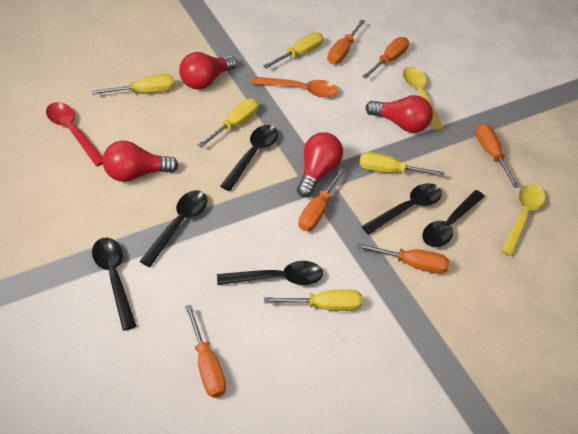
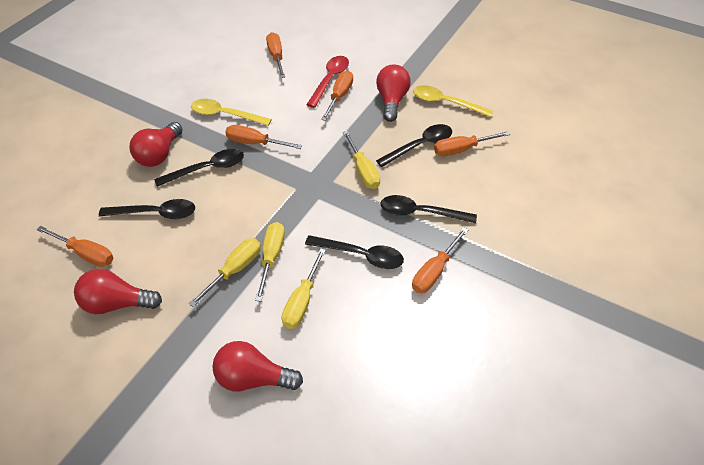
black spoon: [92,238,137,331] [140,190,208,267] [217,261,323,285] [220,125,278,191] [362,183,442,235] [422,190,485,247] = 6 -> [99,199,195,219] [154,149,244,187] [305,235,404,269] [376,124,452,167] [381,195,477,223] = 5
orange spoon: [251,77,338,97] = 1 -> none = 0
yellow screwdriver: [92,74,174,95] [198,99,259,148] [263,32,323,69] [264,290,363,311] [359,152,444,176] = 5 -> [189,238,261,307] [255,222,285,302] [281,248,326,329] [343,131,380,189] = 4

